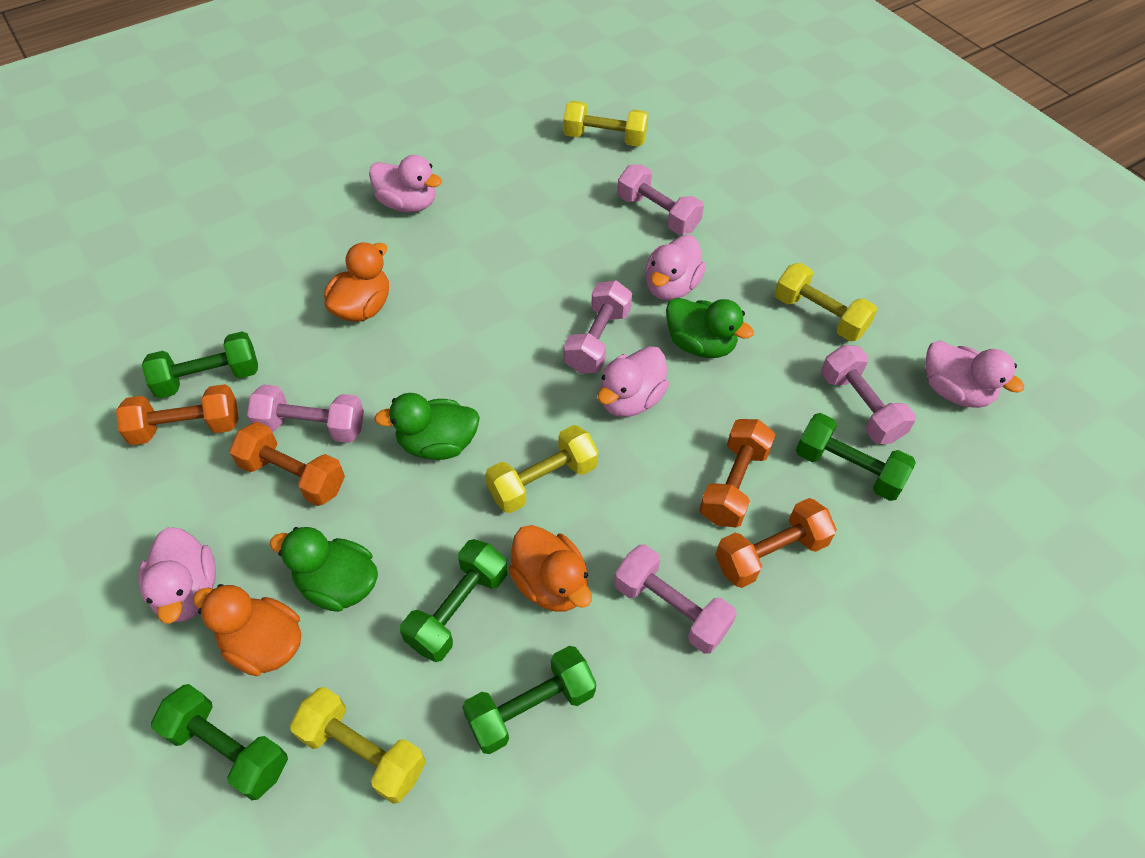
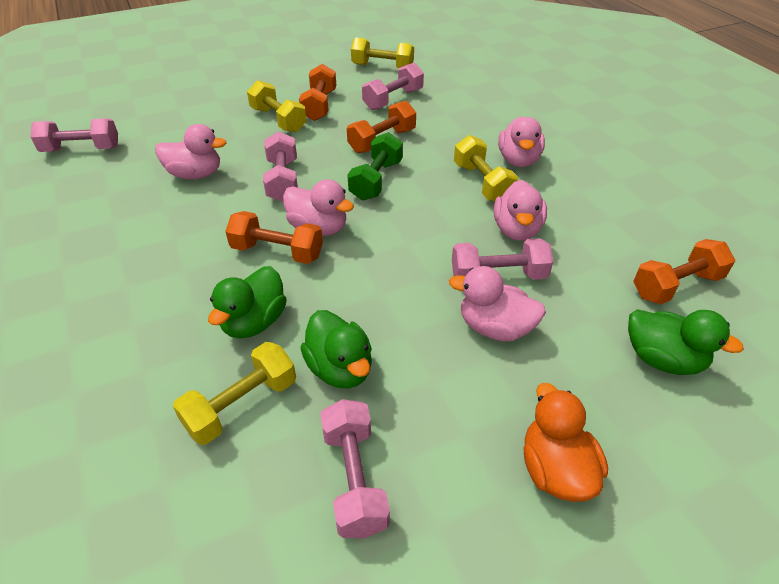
green dumbbell: [142,331,258,398] [151,684,288,800] [400,539,507,662] [462,646,596,754] [796,413,916,501] = 5 -> [347,132,403,200] = 1
orange duck: [193,584,301,676] [324,243,389,322] [509,525,592,612] = 3 -> [523,383,608,502] = 1

